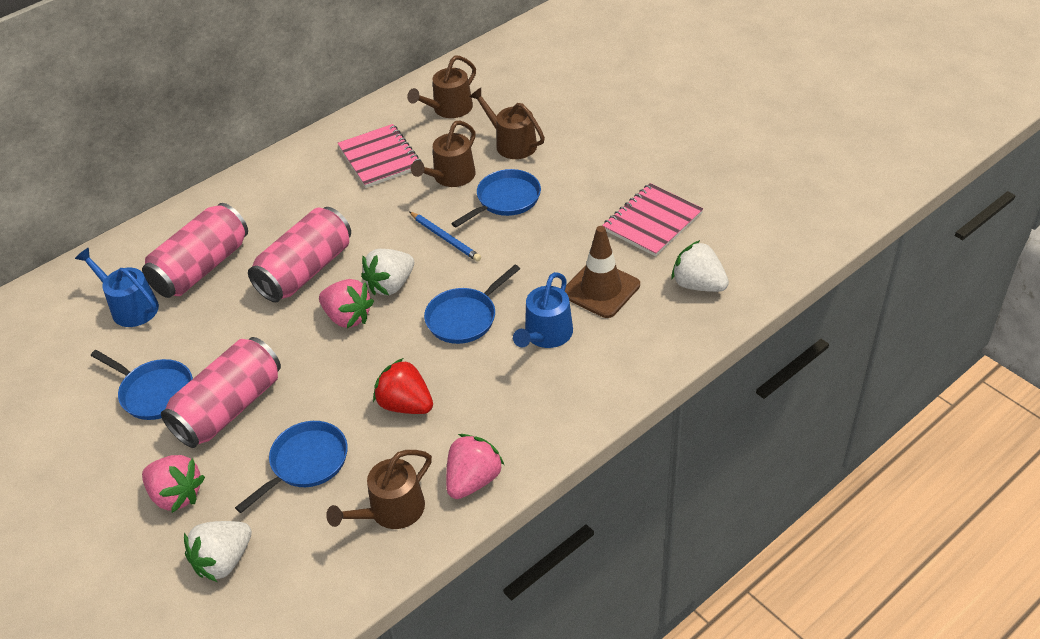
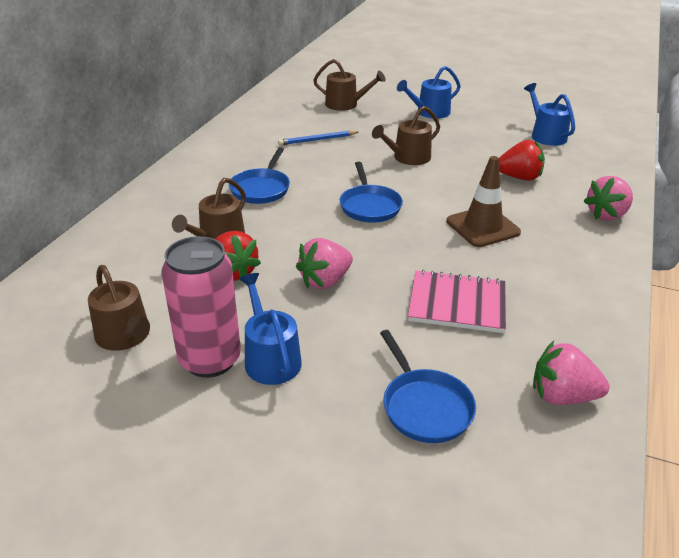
blue pan: [91,350,193,420] [235,421,348,513] [424,265,520,344] [451,169,541,228] = 4 -> [229,147,290,204] [340,162,403,223] [380,330,476,443] = 3
blue watering can: [75,248,159,327] [513,272,573,348] = 2 -> [239,273,302,385] [397,66,461,119] [524,83,575,146] = 3
pink can: [142,203,248,298] [161,337,281,448] [248,207,351,302] = 3 -> [162,236,241,378] = 1
pink notebook: [338,124,422,188] [602,183,703,257] = 2 -> [408,270,506,333] = 1
red strawberry: [373,358,433,414] = 1 -> [216,231,261,281] [499,140,545,181] = 2
white strawberry: [184,521,252,582] [361,249,414,295] [671,240,729,292] = 3 -> none = 0

